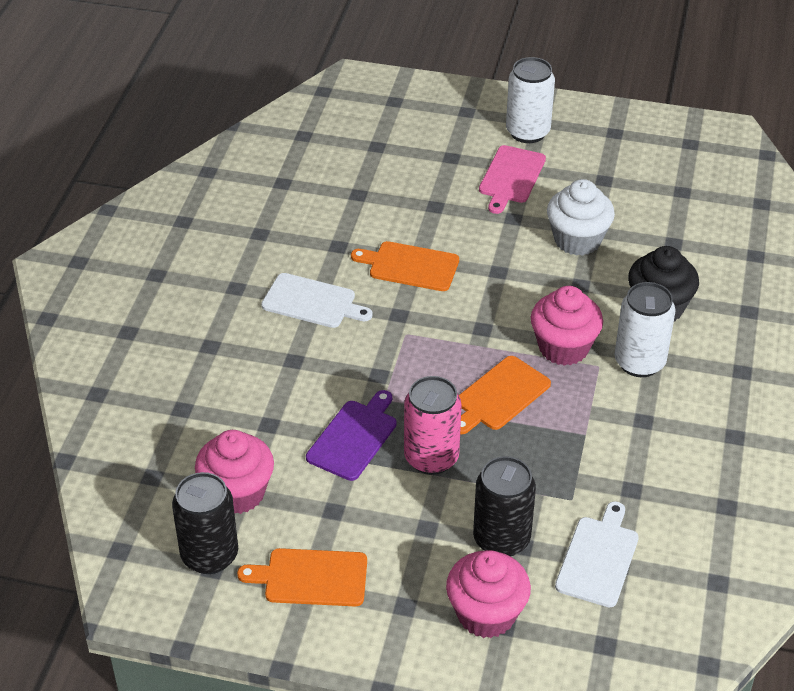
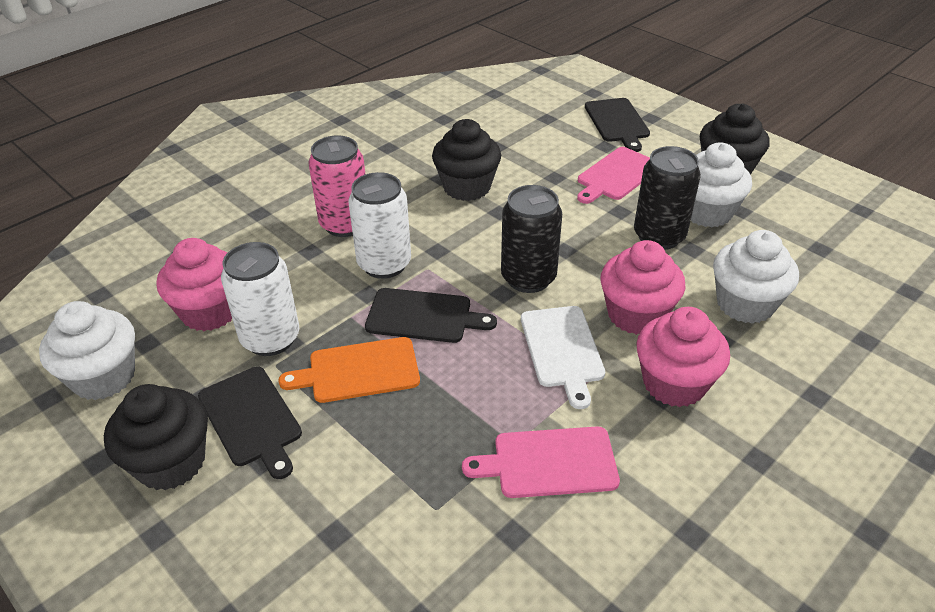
black cupcake: [628,246,699,321] = 1 -> [104,384,208,490] [432,119,501,201] [700,104,770,175] = 3
black cutting board: none = 0 -> [198,367,302,479] [365,288,497,343] [585,98,650,152] = 3
orange cutting board: [237,548,367,606] [351,241,459,291] [459,356,551,434] = 3 -> [278,337,420,403] = 1
pink cutting board: [479,145,546,214] = 1 -> [462,426,620,498] [577,147,650,204] = 2
purple cutting board: [306,390,397,481] = 1 -> none = 0
white cupcake: [547,179,615,256] = 1 -> [39,301,135,400] [691,142,752,227] [713,230,799,324] = 3
white cutting board: [261,273,373,328] [555,501,639,607] = 2 -> [521,306,605,409] = 1

